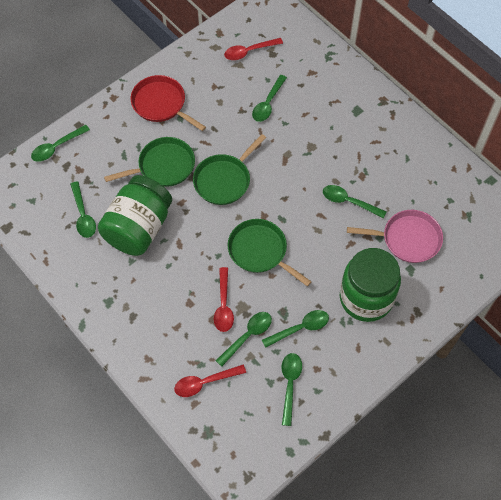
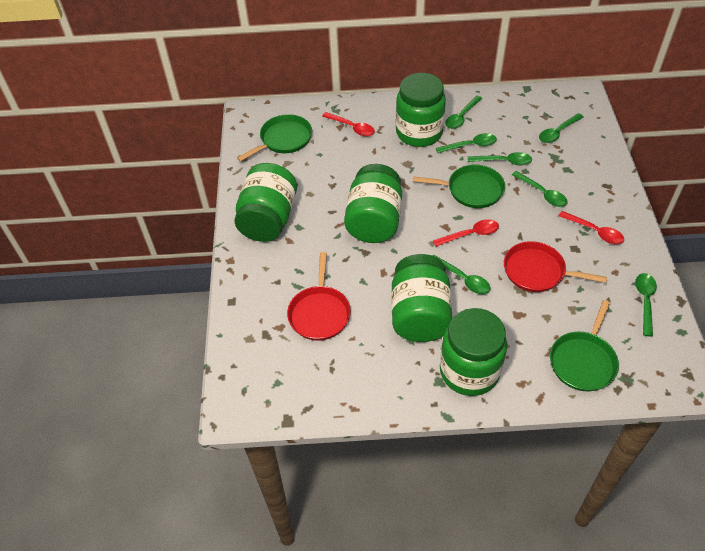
green jar: [98,175,172,256] [340,248,401,322] = 2 -> [234,163,297,242] [344,164,402,243] [392,254,452,342] [396,73,446,147] [440,308,507,396] = 5
pink pan: [347,210,443,263] = 1 -> none = 0
red pan: [131,75,206,131] = 1 -> [287,252,351,341] [504,241,607,292] = 2

